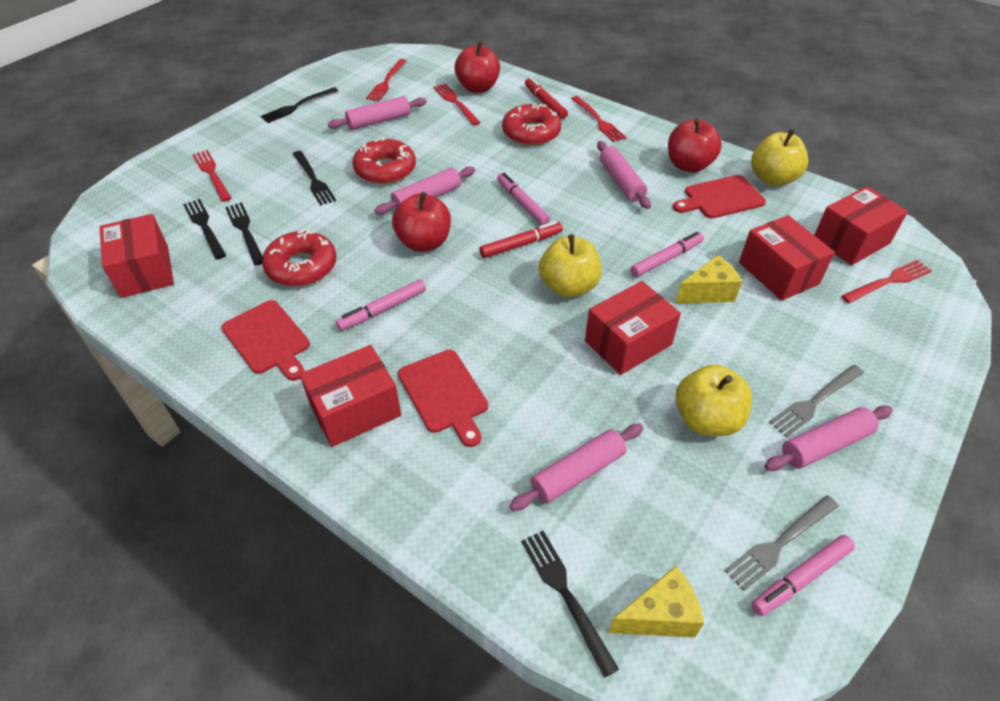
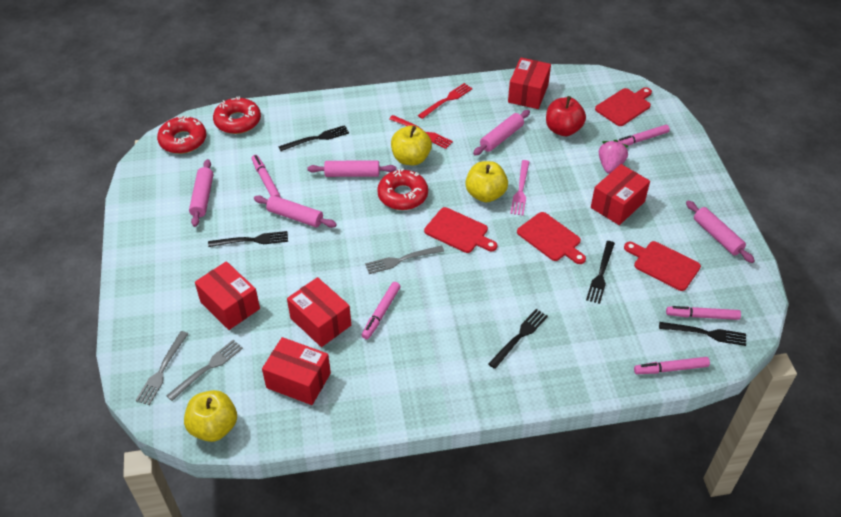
grey fork: [725,495,839,591] [769,365,864,437] = 2 -> [135,331,188,405] [166,340,243,401] [365,245,444,274] = 3
pink fork: none = 0 -> [510,160,529,215] = 1
pink marker: [336,279,426,331] [497,173,550,225] [630,232,704,277] [751,535,855,616] = 4 -> [252,155,280,197] [362,282,400,339] [618,125,670,146] [634,357,710,374] [666,306,741,320] = 5
pink strawberry: none = 0 -> [599,140,629,174] = 1
red apple: [392,192,451,252] [454,41,500,93] [668,118,722,173] = 3 -> [546,96,586,136] = 1
red cutting board: [221,300,310,381] [398,350,488,447] [673,175,766,219] = 3 -> [424,207,497,253] [517,212,586,264] [595,87,652,126] [624,241,701,291] = 4
red fork: [192,150,231,202] [366,59,407,101] [434,83,480,125] [571,96,626,142] [841,260,932,303] = 5 -> [389,115,453,149] [418,83,473,119] = 2
red marker: [480,221,563,258] [525,77,568,119] = 2 -> none = 0
yellow cheese: [609,566,704,637] [675,255,742,303] = 2 -> none = 0

